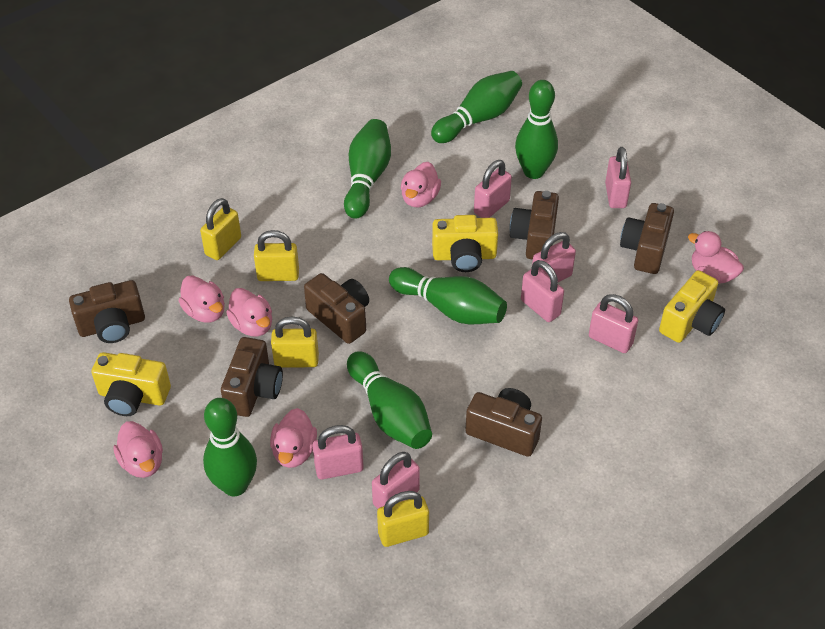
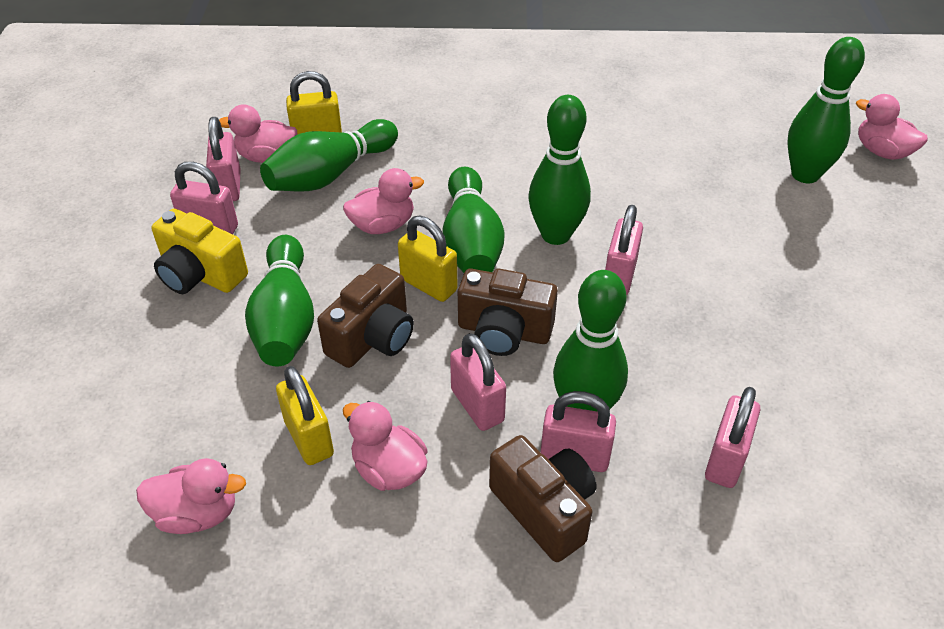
brown camera: [69,280,145,343] [221,337,283,417] [304,273,369,344] [465,388,542,457] [509,191,559,260] [620,203,674,274] = 6 -> [317,264,414,368] [458,269,558,356] [489,435,597,562] = 3
pink duck: [113,421,163,478] [179,275,225,323] [226,288,272,336] [270,408,317,468] [401,162,441,208] [688,231,744,284] = 6 -> [136,458,246,534] [219,104,297,163] [343,168,424,234] [343,401,428,491] [856,94,928,160] = 5
pink padlock: [312,425,364,479] [372,452,420,509] [474,160,512,218] [521,260,564,322] [532,232,576,282] [589,294,638,353] [605,147,631,208] = 7 -> [170,162,238,234] [206,117,241,201] [450,333,506,431] [541,391,616,472] [605,205,643,295] [705,387,760,488] = 6
yellow camera: [91,352,171,416] [432,215,498,272] [659,270,725,343] = 3 -> [152,209,248,294] = 1
yellow padlock: [200,198,241,260] [254,230,299,281] [271,317,319,368] [377,491,429,547] = 4 -> [276,366,334,465] [286,71,342,135] [398,216,458,302] = 3

